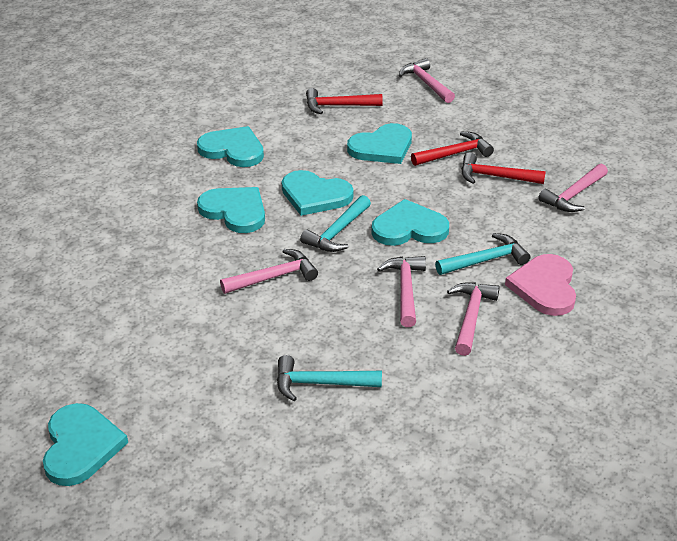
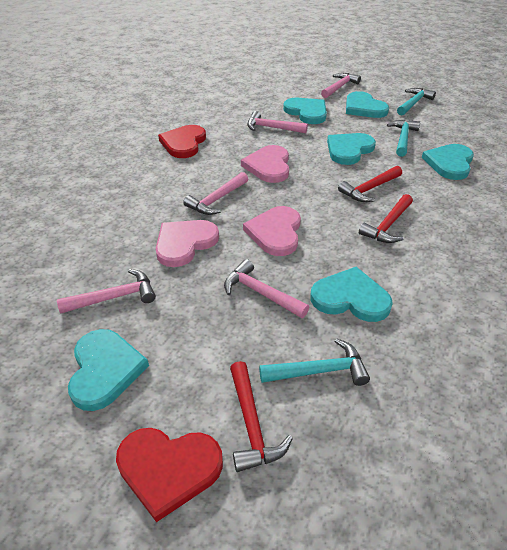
pink heart: [505,254,576,316] = 1 -> [156,220,219,267] [241,145,289,183] [243,206,301,256] = 3
red heart: none = 0 -> [116,428,223,522] [158,125,206,158] = 2

